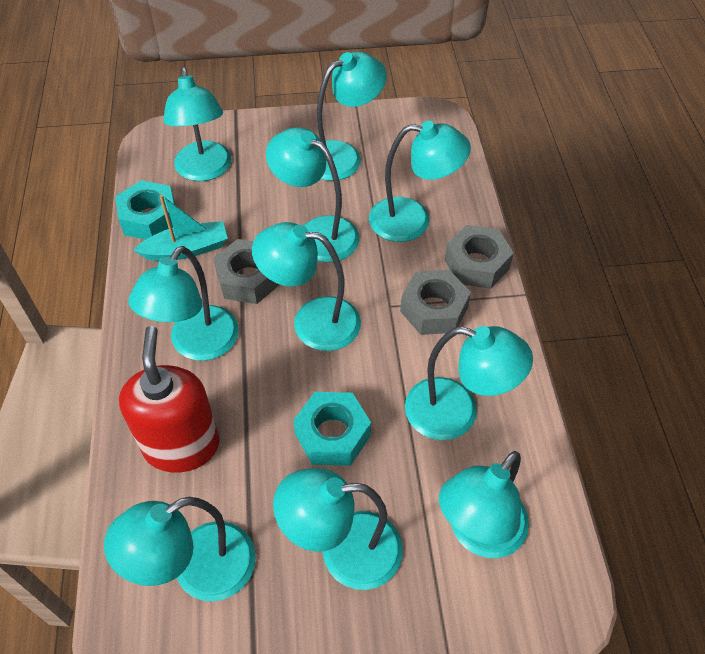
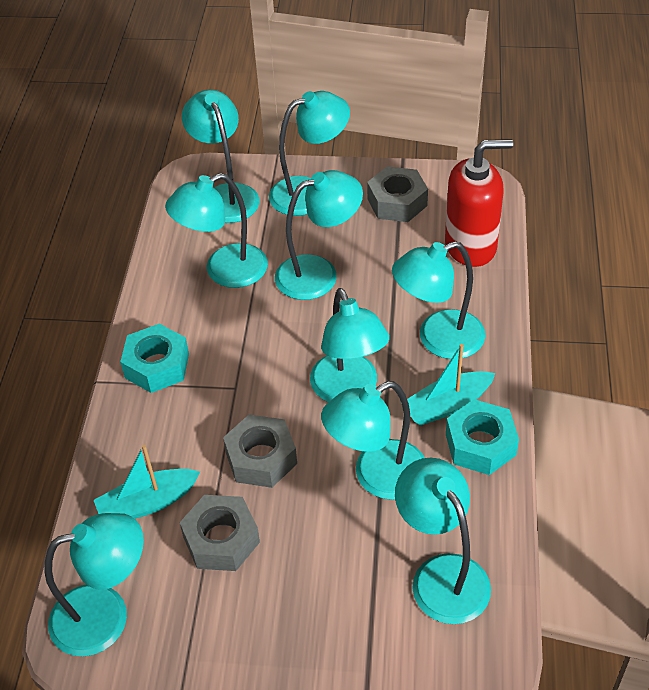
turquoise boat: [134,195,228,261] = 1 -> [94,445,200,519] [401,344,496,425] = 2
turquoise lamp: [104,497,256,601] [128,246,239,361] [163,67,231,181] [252,222,361,351] [266,127,359,262] [273,468,403,590] [317,52,387,181] [369,121,471,242] [405,326,533,440] [439,451,529,558] = 10 -> [44,513,144,657] [165,173,268,288] [182,90,260,223] [269,91,350,216] [275,170,363,300] [310,288,389,402] [321,381,425,500] [392,241,486,359] [395,458,491,624] = 9

